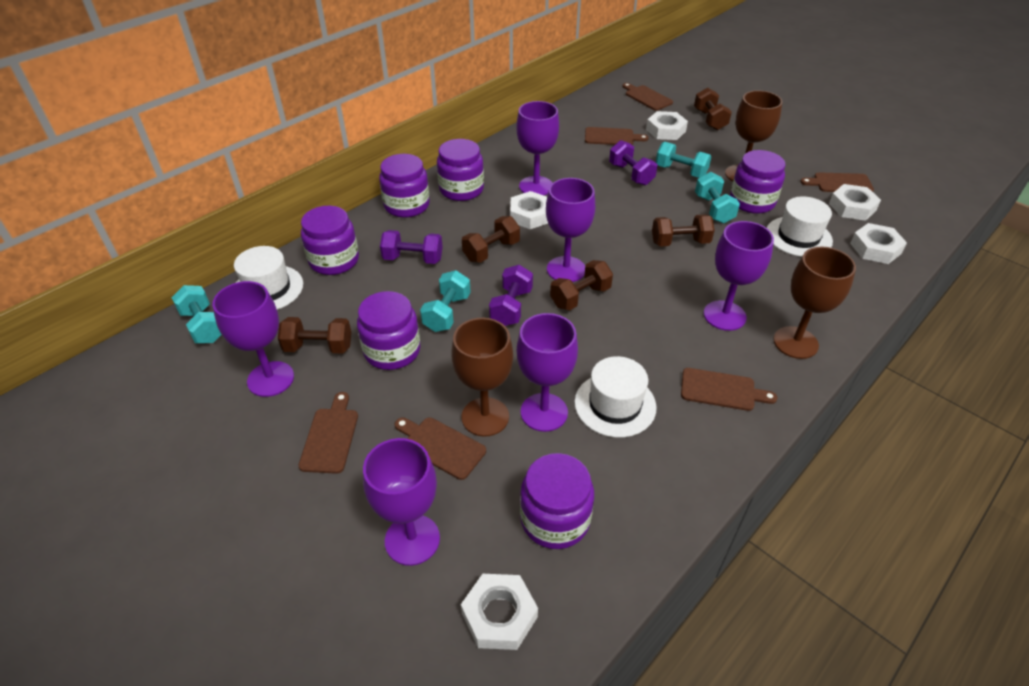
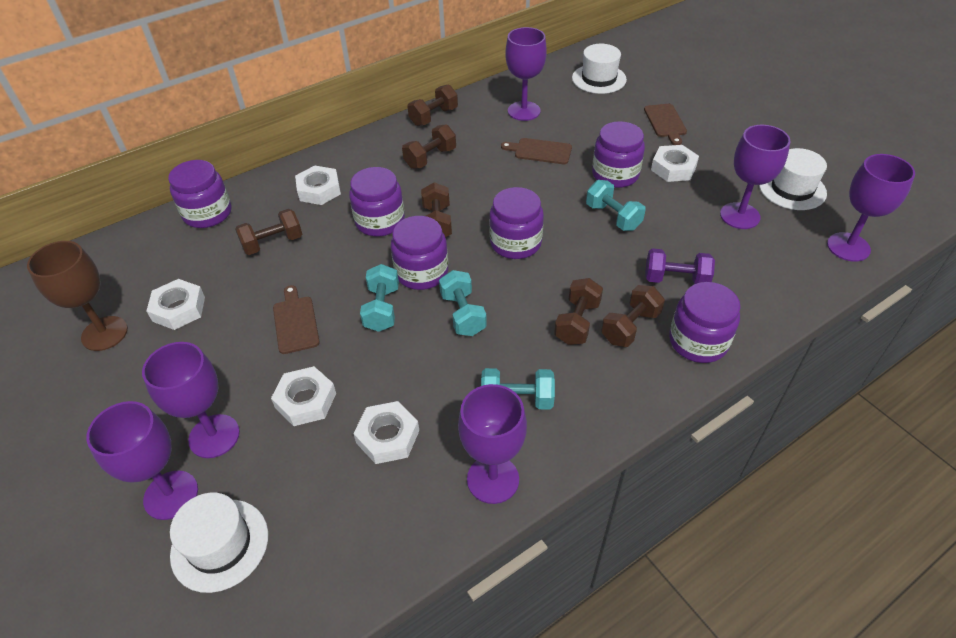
brown cutting board: [298,392,358,474] [395,417,486,480] [585,127,649,145] [622,83,673,111] [681,368,777,411] [800,172,874,192] = 6 -> [273,285,320,354] [501,138,572,164] [644,104,687,145] = 3
brown dumbbell: [278,317,351,353] [462,216,520,263] [550,260,613,310] [652,214,715,247] [694,87,732,130] = 5 -> [235,209,302,255] [402,124,456,169] [407,84,458,126] [421,182,452,237] [554,278,603,345] [601,285,665,347] = 6
brown goblet: [452,318,513,437] [725,90,782,181] [773,246,856,359] = 3 -> [27,241,128,351] = 1
purple dumbbell: [380,230,443,264] [489,265,533,326] [609,140,657,185] = 3 -> [645,248,715,284] = 1

